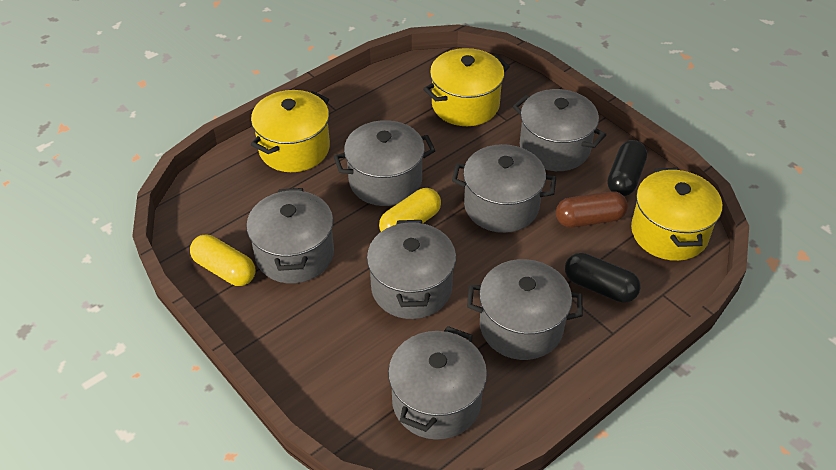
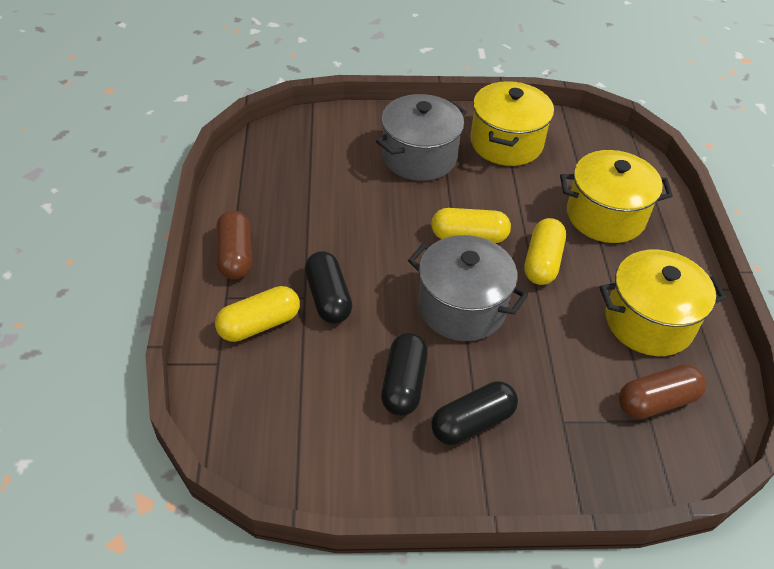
black capsule: [565,253,641,303] [608,140,647,196] = 2 -> [305,251,353,324] [381,332,428,416] [431,381,518,445] = 3
brown capsule: [556,191,628,228] = 1 -> [216,211,252,280] [619,365,706,419] = 2
grey pot: [246,188,334,284] [333,120,435,206] [367,220,456,319] [388,326,487,440] [452,144,556,233] [467,259,583,360] [513,89,606,171] = 7 -> [376,94,467,181] [408,235,528,341] = 2
yellow capsule: [190,235,256,286] [379,188,441,232] = 2 -> [215,286,300,342] [431,208,511,243] [524,218,566,285] = 3

